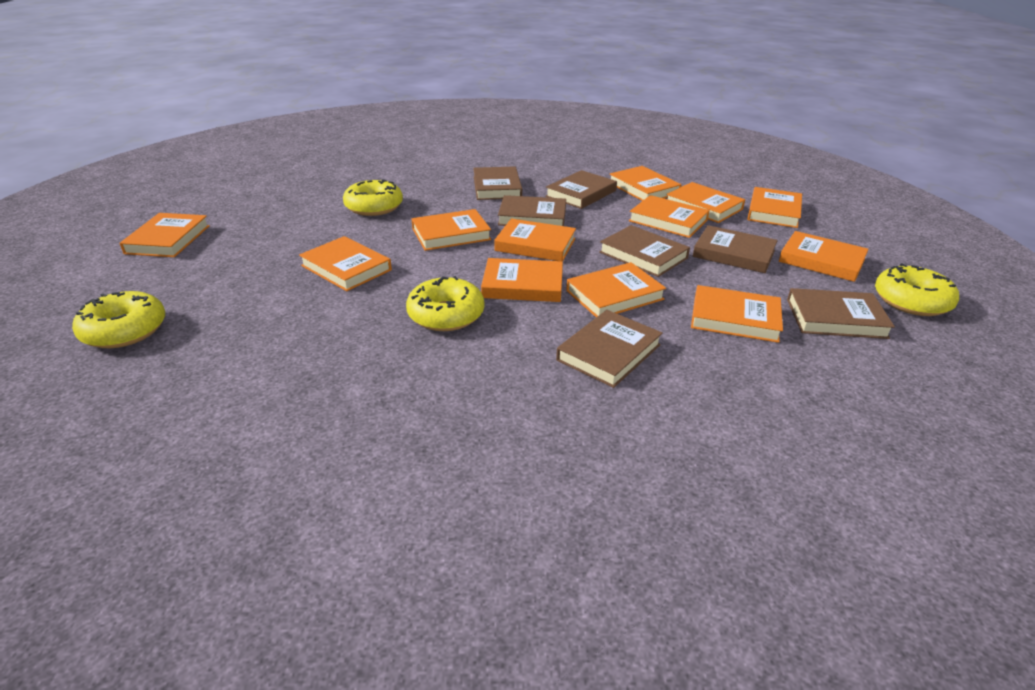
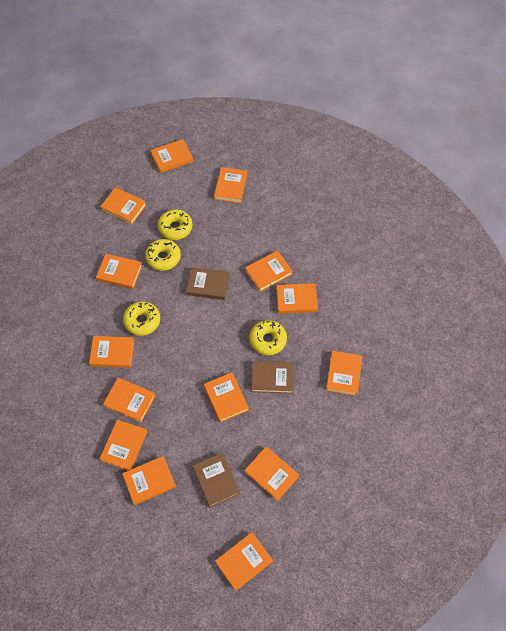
brown book: [473,166,522,200] [498,195,566,226] [545,170,617,209] [556,310,663,388] [599,225,690,277] [693,225,778,273] [787,288,895,339] = 7 -> [186,267,230,300] [193,453,240,507] [252,361,294,394] = 3
orange book: [120,213,210,257] [299,236,392,291] [412,209,491,251] [481,258,563,302] [494,218,576,261] [566,262,666,317] [610,166,682,201] [629,195,710,238] [666,182,745,223] [691,285,783,343] [747,187,802,228] [779,231,869,282] = 12 -> [89,336,134,368] [96,254,143,289] [100,187,147,224] [100,419,147,471] [103,378,156,422] [122,456,176,505] [151,139,193,173] [204,372,249,423] [214,167,247,203] [215,532,273,591] [245,250,293,292] [245,447,299,501] [277,283,318,314] [326,351,363,396] = 14

